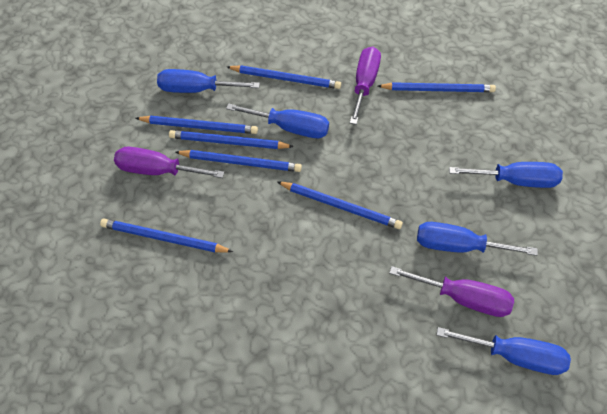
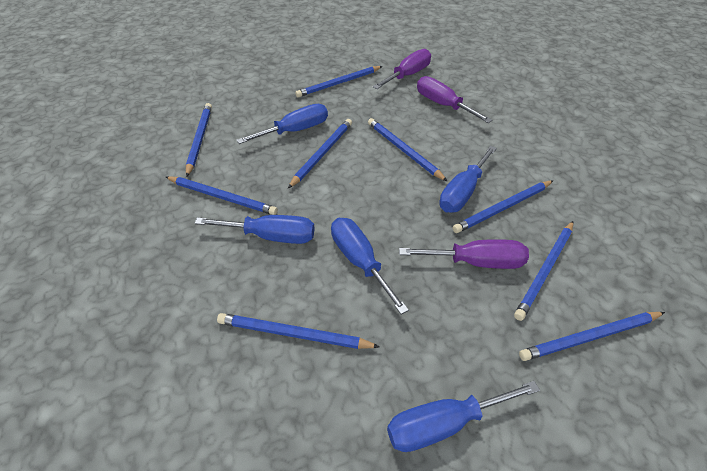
blue pencil: [100,219,233,252] [136,116,258,134] [169,130,294,149] [175,150,302,172] [227,65,341,89] [277,182,403,229] [378,82,496,92] = 7 -> [166,176,278,215] [186,103,212,177] [217,313,380,349] [288,119,352,188] [295,66,383,98] [368,118,448,182] [453,180,554,233] [514,221,573,321] [519,312,665,361] = 9

